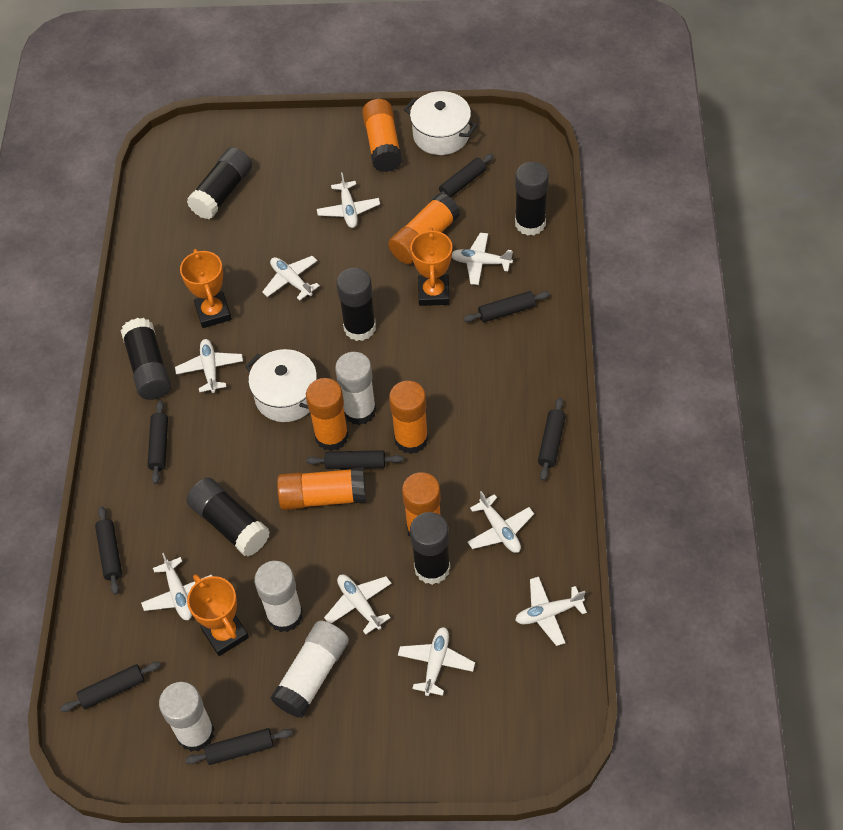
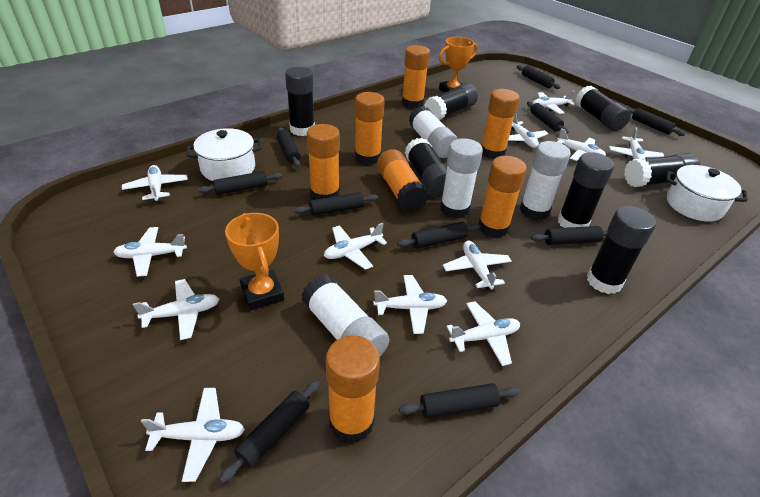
black glue stick: [120,318,171,400] [187,147,252,220] [187,478,270,557] [336,268,376,341] [410,512,450,585] [515,162,549,236] = 6 -> [285,67,315,136] [405,138,447,198] [424,83,478,120] [558,152,614,228] [576,86,631,131] [587,206,656,294] [624,153,700,187] = 7
black rolling pin: [60,662,161,712] [95,506,122,594] [147,400,168,484] [185,728,292,765] [306,450,403,469] [431,154,494,201] [463,291,550,322] [538,397,565,481] = 8 -> [198,171,282,195] [219,380,320,483] [277,127,301,167] [294,192,378,216] [397,222,481,249] [399,383,519,418] [517,65,561,89] [527,102,568,134] [531,226,608,245] [625,107,685,136] = 10
orange glue stick: [277,468,366,510] [306,378,349,451] [362,99,402,172] [388,193,460,264] [389,381,428,454] [402,472,441,537] = 6 -> [306,124,340,200] [326,335,380,443] [355,92,385,165] [377,149,429,212] [401,45,430,109] [478,156,527,238] [481,89,520,159] = 7
orange trophy: [180,249,232,328] [187,574,249,656] [410,228,452,306] = 3 -> [225,213,284,310] [439,37,478,92] = 2
white plane: [141,553,212,620] [175,339,243,393] [262,256,320,301] [317,172,380,228] [324,575,392,635] [398,627,475,696] [452,233,513,285] [468,491,534,553] [515,577,587,646] = 9 -> [114,227,187,277] [122,165,188,203] [133,279,219,340] [141,388,245,482] [324,223,387,270] [373,275,447,334] [443,241,512,290] [446,301,520,366] [508,114,548,148] [533,91,575,114] [557,128,606,161] [609,127,664,159] = 12

